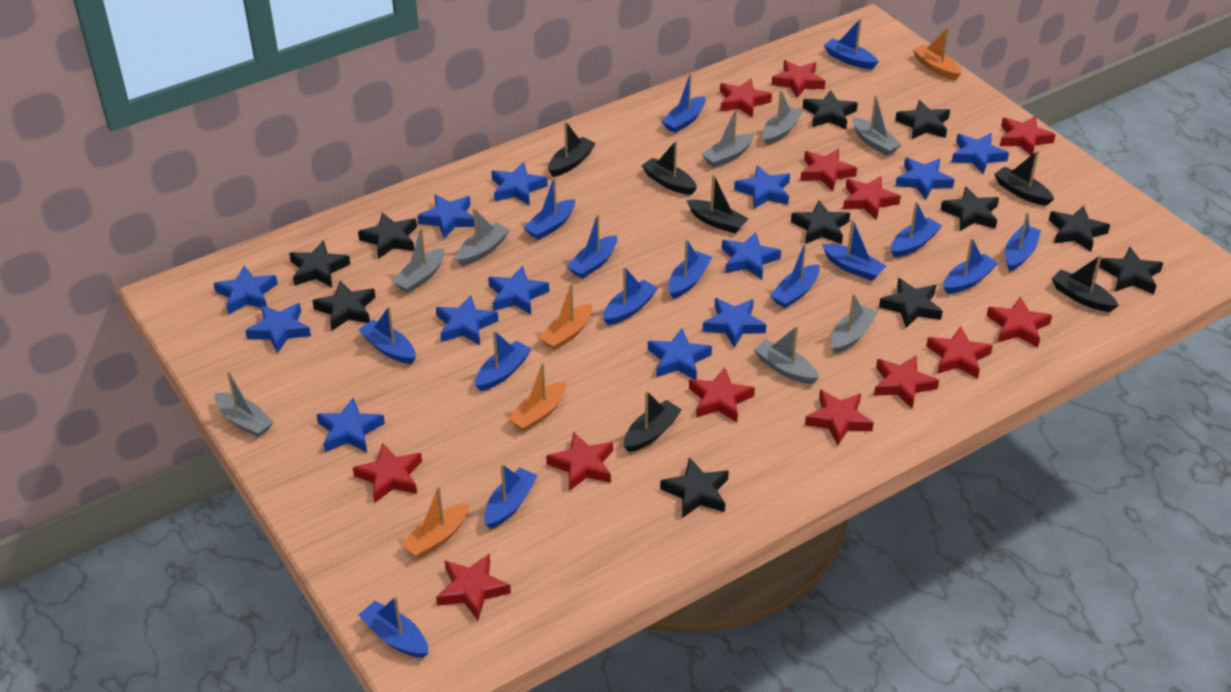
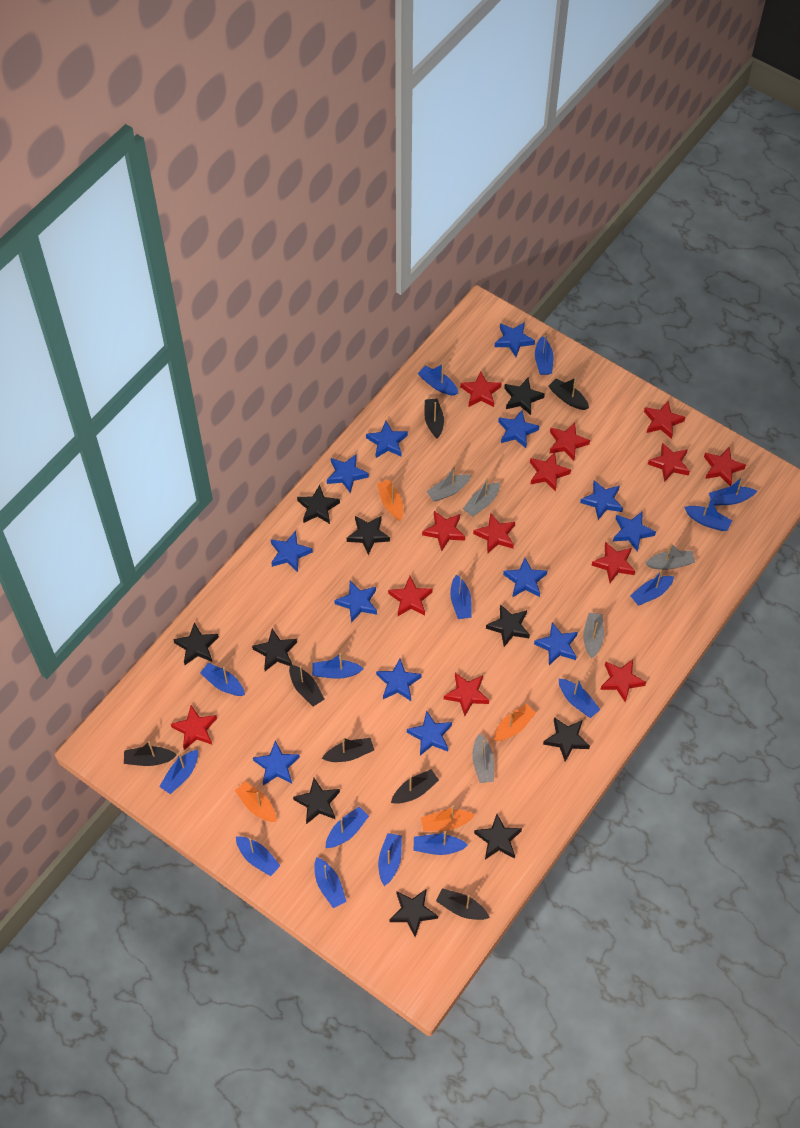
black boat: [548,121,596,177] [624,391,682,452] [641,141,697,195] [686,174,749,233] [994,150,1054,206] [1051,255,1119,312] = 6 -> [124,741,177,766] [289,665,324,707] [322,737,374,762] [391,769,439,804] [424,398,444,439] [436,888,490,920] [548,378,589,410] = 7
black star: [289,240,350,287] [313,281,376,331] [358,213,417,259] [660,457,729,518] [791,200,850,244] [803,90,858,129] [879,278,943,328] [895,100,950,139] [941,187,999,231] [1049,206,1110,252] [1099,247,1163,294] = 11 -> [173,622,219,665] [252,628,297,671] [293,778,340,824] [297,485,340,524] [347,516,390,555] [389,889,438,937] [474,814,522,859] [486,604,530,647] [504,378,545,415] [543,717,590,762] = 10
grey boat: [215,371,273,437] [392,228,445,293] [456,208,510,266] [701,109,754,168] [754,326,819,384] [763,90,803,145] [831,294,878,353] [852,95,902,156] = 8 -> [426,467,471,502] [463,478,500,517] [472,733,494,783] [583,613,604,659] [645,543,695,570] = 5

